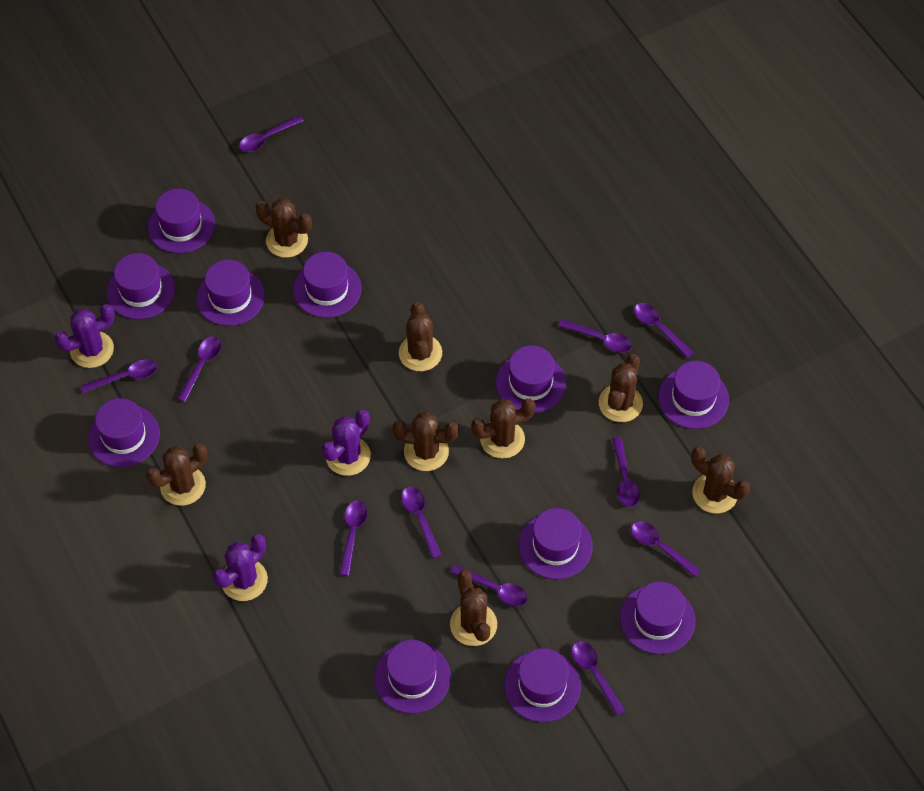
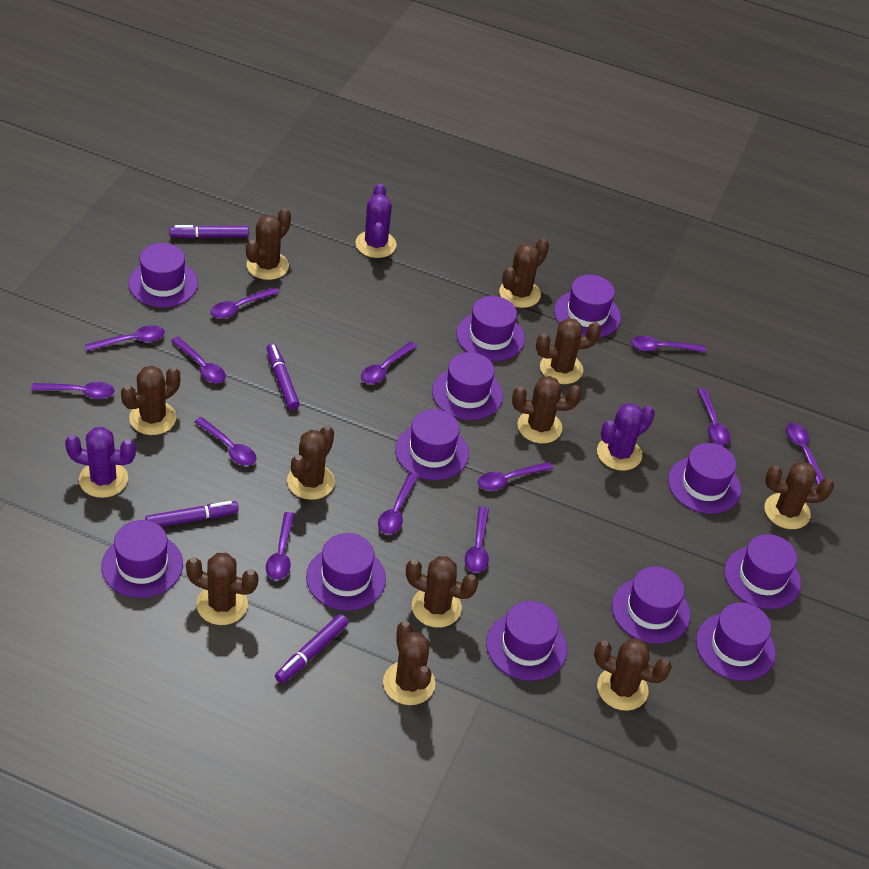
brown cactus: [146,443,207,506] [255,198,312,258] [392,412,459,471] [399,302,442,371] [450,570,497,646] [471,399,536,458] [599,354,643,422] [691,447,750,513] = 8 -> [121,365,180,435] [186,553,258,625] [246,208,291,280] [287,426,335,500] [383,621,435,705] [406,556,478,628] [499,238,549,308] [512,376,582,443] [536,318,601,384] [594,639,672,711] [764,461,834,529] = 11
purple hat: [88,398,160,467] [107,253,175,319] [148,188,215,253] [196,260,265,326] [293,252,362,318] [374,640,451,714] [496,345,566,413] [504,648,581,722] [519,508,593,579] [620,582,695,654] [658,361,729,429] = 11 -> [101,520,183,598] [128,243,198,307] [306,533,386,611] [395,409,469,480] [432,352,503,420] [456,296,525,361] [486,601,567,681] [554,275,621,338] [612,566,690,644] [668,443,741,514] [696,602,776,681] [724,534,801,609] = 12
purple marker: none = 0 -> [145,501,239,527] [169,225,249,238] [267,343,300,410] [275,614,348,684] = 4
purple spoon: [80,360,157,393] [177,336,221,402] [239,115,304,152] [339,500,368,576] [401,487,442,559] [450,565,528,606] [558,319,632,353] [572,641,625,716] [612,437,640,507] [631,521,701,577] [634,303,694,358] = 11 -> [31,382,115,399] [85,325,165,351] [171,337,226,383] [194,417,256,466] [211,287,279,318] [266,512,295,580] [361,341,417,384] [378,474,418,534] [465,507,489,573] [478,462,553,491] [631,336,706,352] [698,388,730,446] [786,423,824,485] = 13

